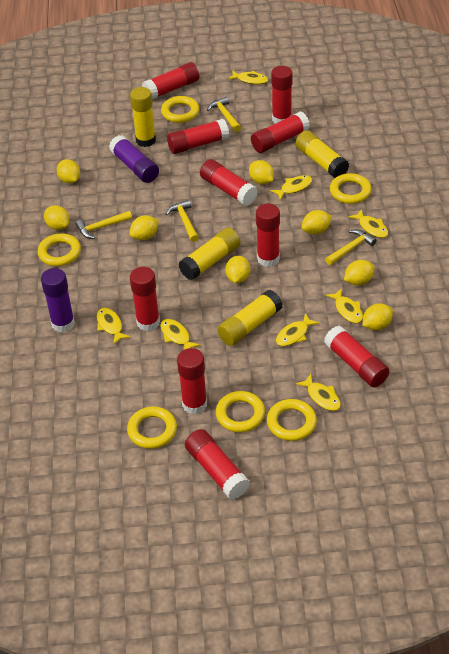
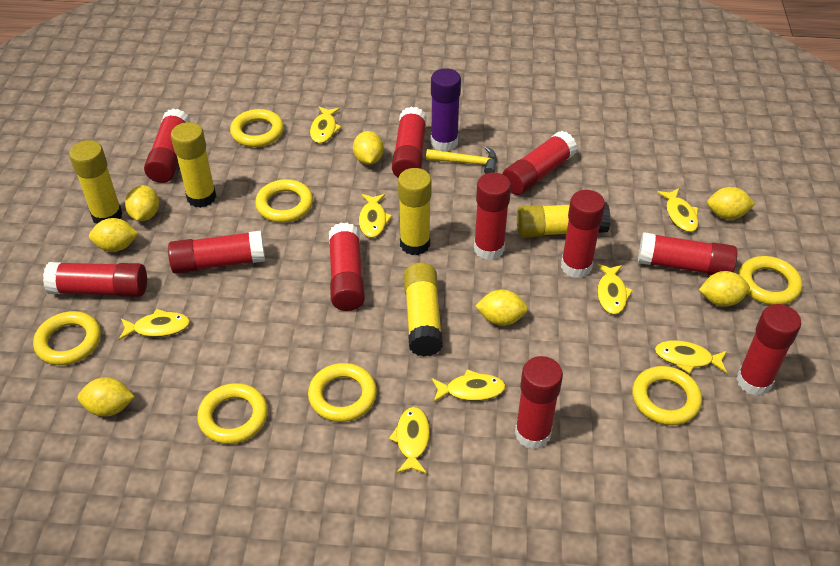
purple glue stick: [41,268,75,333] [109,135,159,183] = 2 -> [431,68,461,151] = 1
red glue stick: [130,267,160,331] [142,62,199,100] [167,119,229,154] [177,348,207,414] [185,429,250,499] [200,159,258,206] [251,111,310,153] [256,203,280,267] [271,66,293,123] [324,326,389,387] = 10 -> [43,262,147,297] [144,109,190,183] [168,231,265,274] [329,223,365,311] [392,106,427,178] [474,173,511,260] [503,131,577,195] [515,356,563,449] [561,190,605,278] [638,232,737,275] [737,304,801,396] = 11
yellow glue stick: [130,87,156,147] [179,228,240,280] [217,290,283,346] [295,130,349,178] = 4 -> [69,140,123,224] [171,122,216,208] [398,168,432,255] [404,263,443,357] [517,202,611,238] = 5
yellow hammer: [76,211,132,239] [165,200,199,242] [207,96,241,132] [325,229,377,265] = 4 -> [426,146,497,174] = 1
yellow lemon: [44,205,70,230] [57,159,80,184] [129,215,159,240] [225,256,250,283] [249,160,274,184] [301,210,332,235] [344,260,375,286] [362,304,393,330] = 8 -> [78,377,135,417] [89,218,139,252] [125,185,159,221] [353,131,384,165] [475,289,528,326] [699,271,750,307] [707,187,755,220] = 7
yellow ring: [38,233,81,266] [127,406,177,449] [161,96,199,123] [216,391,265,433] [267,399,317,441] [330,173,372,204] = 6 -> [33,311,101,365] [197,383,268,444] [230,109,284,147] [255,179,313,223] [308,363,377,422] [632,366,702,425] [738,256,802,305] = 7

